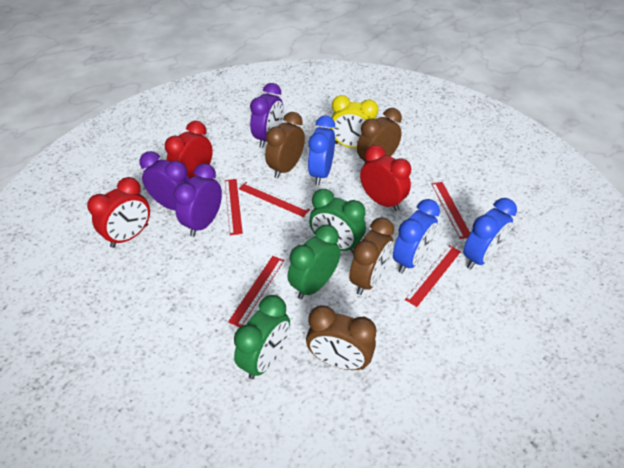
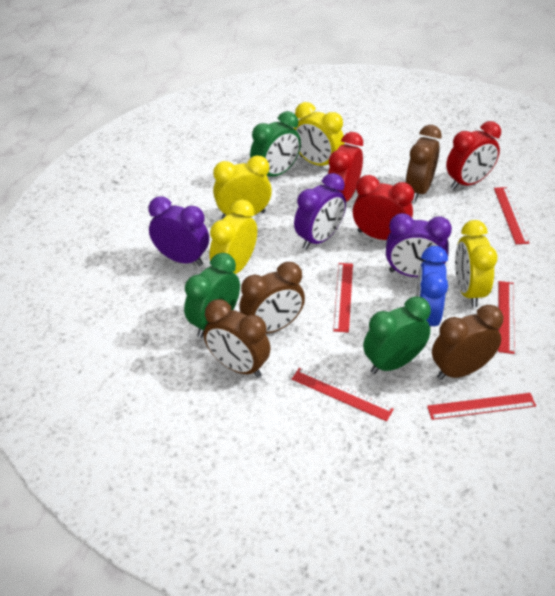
blue clock: [308,116,335,185] [393,199,440,273] [463,198,517,269] = 3 -> [416,246,448,326] = 1
yellow clock: [330,95,378,148] = 1 -> [210,200,257,274] [213,156,272,219] [294,102,344,166] [455,220,498,307] = 4

